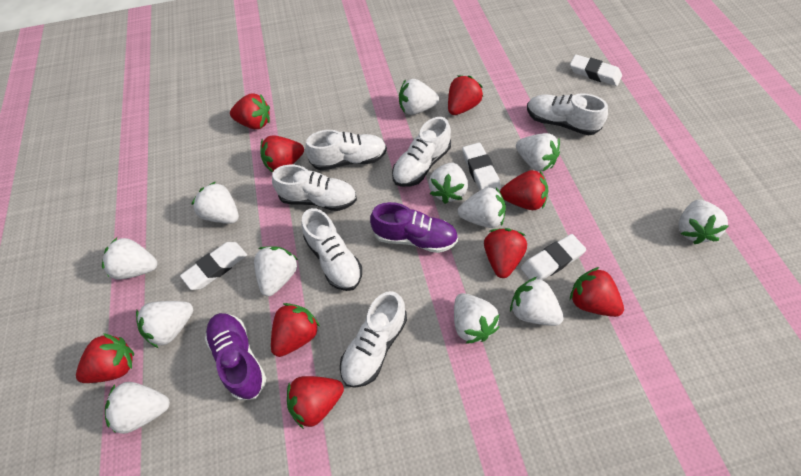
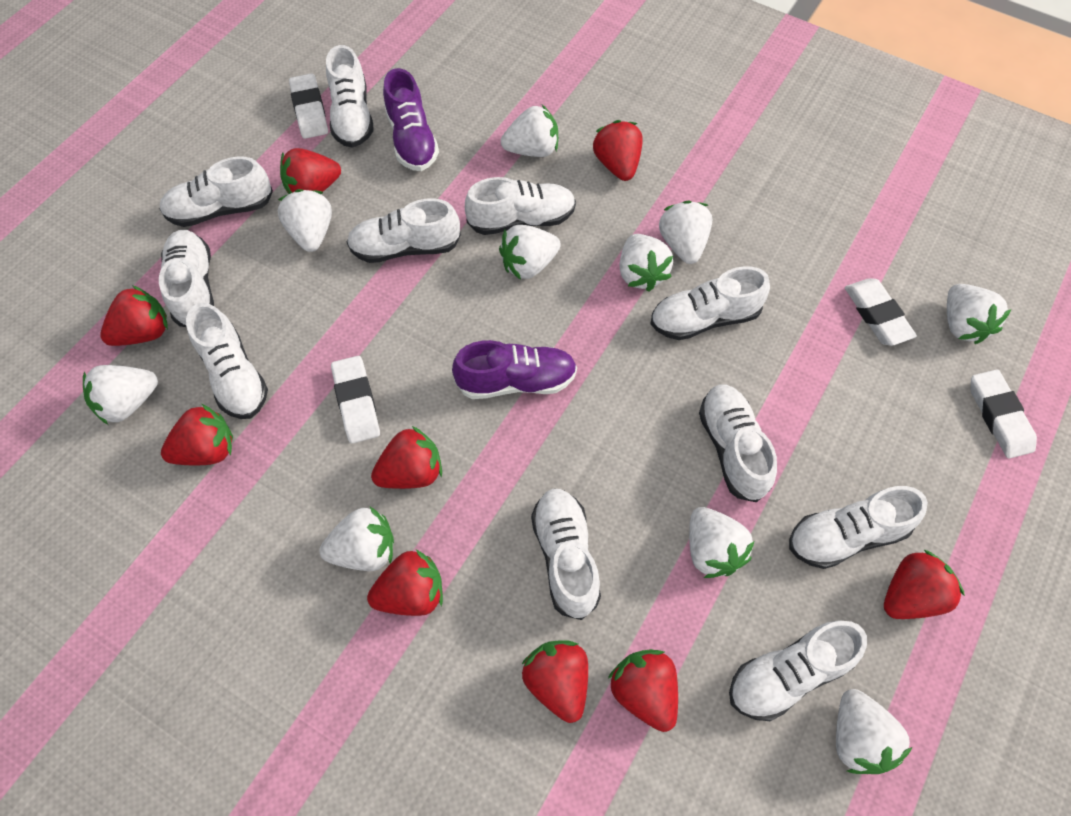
white shoe: [272,165,357,211] [302,208,362,291] [305,130,387,170] [340,291,407,388] [392,117,451,187] [527,93,608,135] = 6 -> [159,230,214,327] [160,156,273,227] [186,303,268,419] [326,45,374,148] [346,198,461,263] [465,177,576,235] [531,488,601,620] [651,266,770,340] [699,384,777,502] [729,620,867,721] [789,486,928,569] = 11
white strawberry: [102,238,158,280] [105,382,170,434] [136,301,193,348] [191,182,239,224] [254,246,298,296] [399,79,439,115] [429,163,468,204] [454,293,499,344] [458,187,506,228] [510,277,564,326] [516,133,560,172] [678,200,728,244] = 12 -> [83,365,158,425] [278,189,332,252] [319,507,394,571] [499,225,561,280] [501,105,558,157] [619,234,673,291] [659,201,712,264] [689,507,754,578] [836,689,913,774] [947,284,1011,344] = 10

